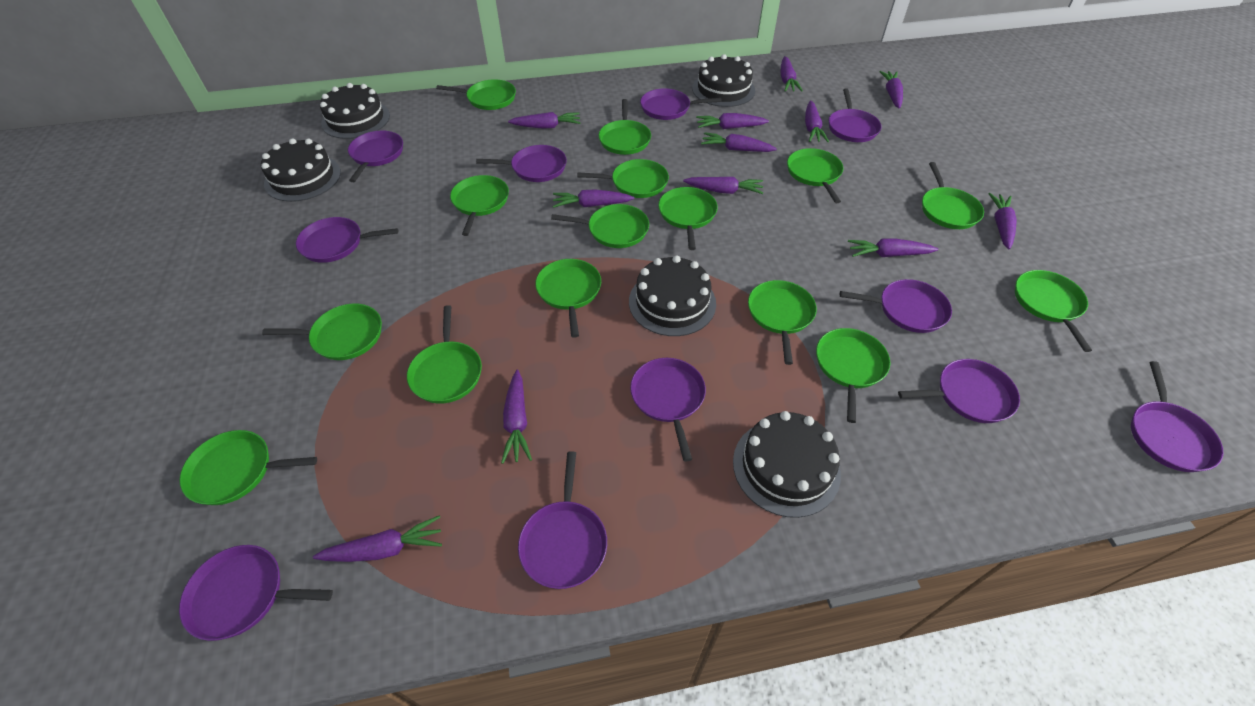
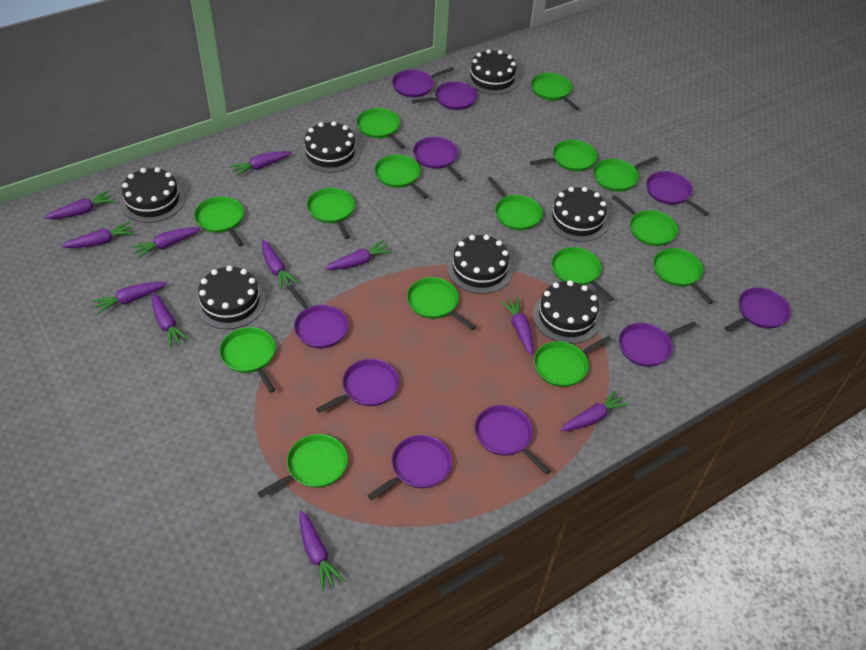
black cake: [261,138,341,202] [320,83,390,139] [629,256,716,336] [692,54,755,107] [733,411,841,518] = 5 -> [120,167,185,223] [195,266,265,329] [301,121,360,173] [447,235,513,294] [466,49,519,95] [533,280,601,344] [547,187,609,242] = 7
purple carrot: [313,515,442,562] [501,370,532,464] [508,112,581,129] [553,189,634,208] [683,177,763,194] [696,113,769,129] [701,132,777,152] [780,56,803,92] [805,101,829,142] [848,238,938,257] [879,71,903,108] [988,193,1017,250] = 12 -> [44,190,115,219] [61,221,135,248] [91,282,167,315] [131,227,201,259] [152,293,189,348] [229,151,292,177] [262,240,298,290] [299,510,345,591] [324,240,392,270] [500,297,533,355] [560,390,630,431] = 11
purple pan: [179,545,333,641] [296,217,398,263] [348,131,403,182] [476,145,567,182] [518,451,607,589] [630,358,706,462] [640,88,721,120] [828,88,882,142] [840,279,952,333] [898,359,1020,423] [1131,361,1224,472] = 11 -> [287,285,348,348] [316,359,399,413] [367,435,452,500] [392,67,454,97] [412,81,477,110] [413,137,463,181] [474,405,551,475] [619,322,697,367] [646,171,709,216] [724,287,791,332] = 10

